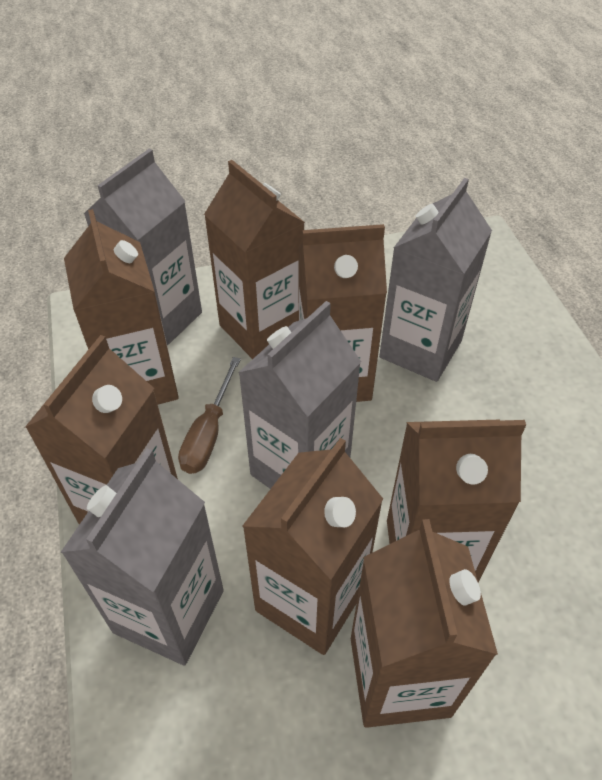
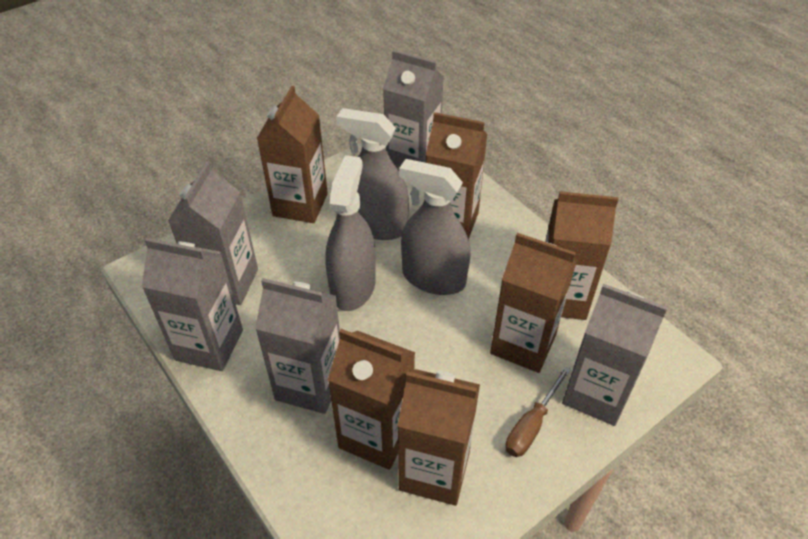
brown carton: [25,335,178,524] [64,209,179,405] [204,160,305,359] [242,438,383,655] [299,224,387,402] [351,519,498,728] [387,420,526,582] = 7 -> [257,86,328,223] [328,329,415,470] [397,369,480,506] [426,112,487,240] [490,233,577,373] [545,191,618,320] = 6
grey carton: [61,448,224,666] [84,149,202,346] [238,301,361,489] [379,178,492,382] = 4 -> [142,238,243,371] [168,161,258,305] [255,278,340,414] [383,50,444,170] [562,284,668,426] = 5
grey spray bottle: none = 0 -> [325,155,376,311] [336,108,409,240] [399,159,471,295] = 3

